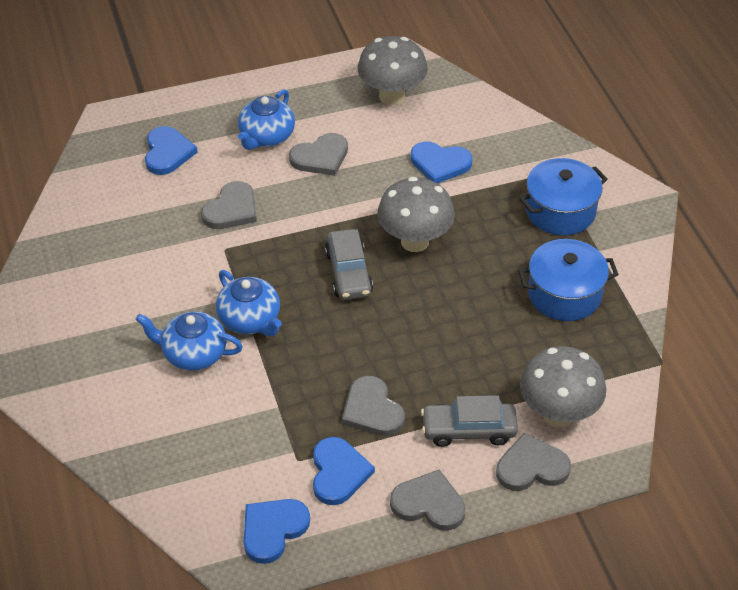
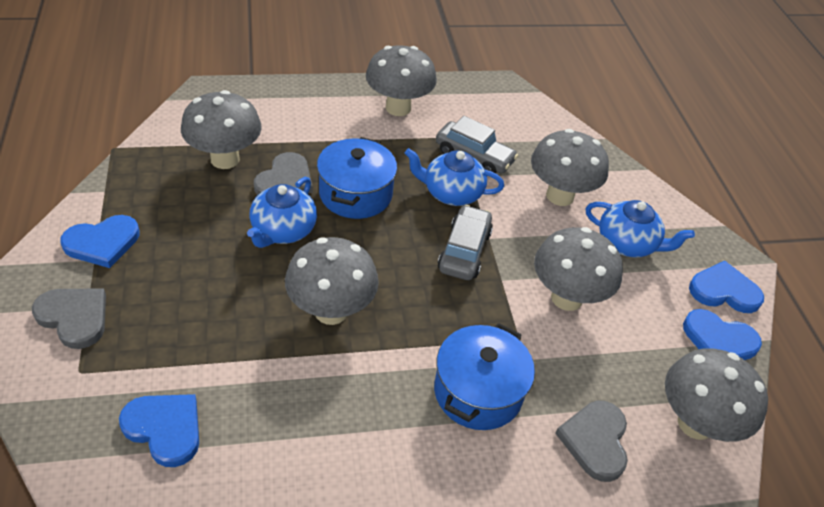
grey heart: [201,181,257,229] [289,133,348,176] [342,376,405,436] [390,469,466,531] [496,433,571,491] = 5 -> [32,289,106,349] [254,152,313,196] [555,401,628,482] = 3
grey mushroom: [357,36,428,105] [377,177,455,252] [520,346,606,427] = 3 -> [181,90,262,169] [285,237,379,325] [366,46,437,116] [531,129,609,206] [534,227,623,311] [665,348,768,442] = 6

